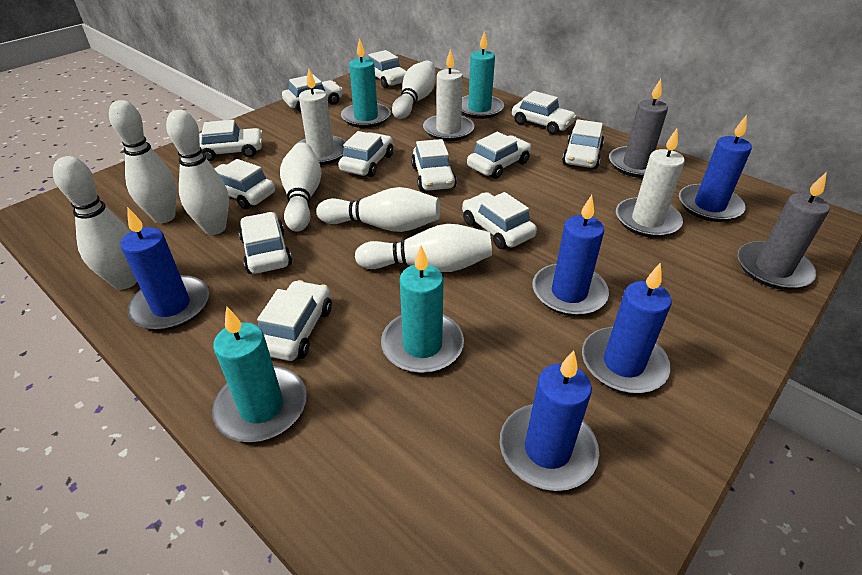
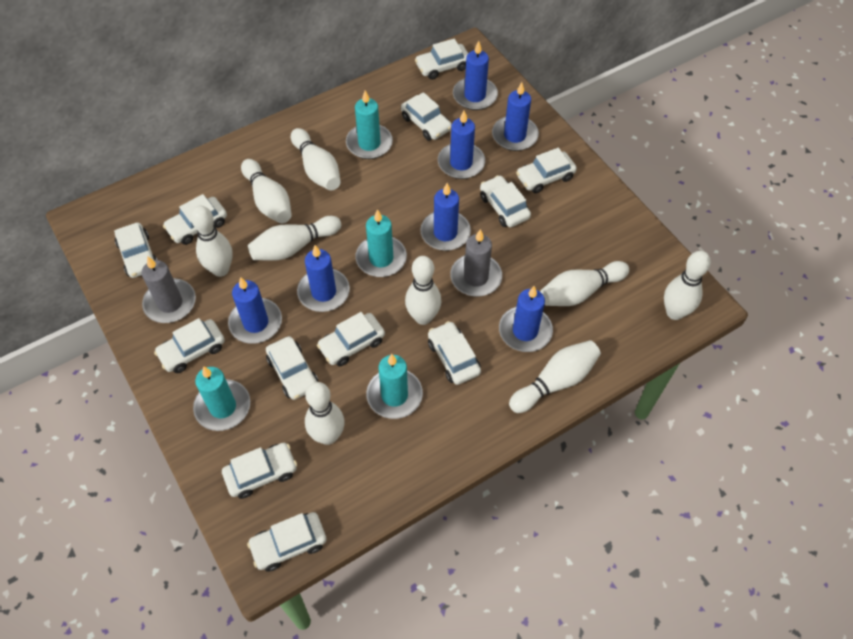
blue candle: [120,207,209,331] [500,350,599,491] [532,195,609,316] [582,263,672,394] [679,115,752,222] = 5 -> [228,277,282,344] [297,245,350,312] [420,183,471,251] [438,111,485,179] [453,41,498,110] [492,82,539,151] [499,286,553,352] = 7
white bowling pin: [53,156,137,289] [109,100,177,223] [166,110,229,235] [280,143,322,232] [316,187,440,232] [355,224,492,272] [392,60,435,119] = 7 -> [190,205,233,277] [241,159,292,223] [248,216,341,261] [291,128,341,190] [305,382,345,445] [405,256,441,325] [509,340,601,413] [540,261,629,306] [664,251,711,320] = 9
white candle: [298,69,346,165] [423,49,474,141] [616,129,685,238] = 3 -> none = 0

